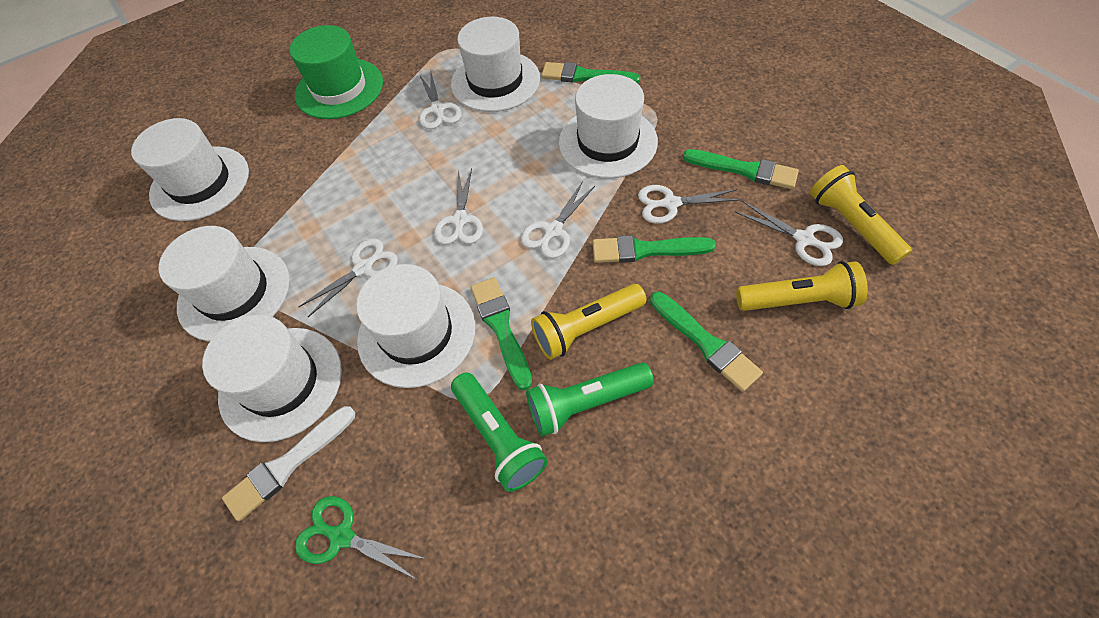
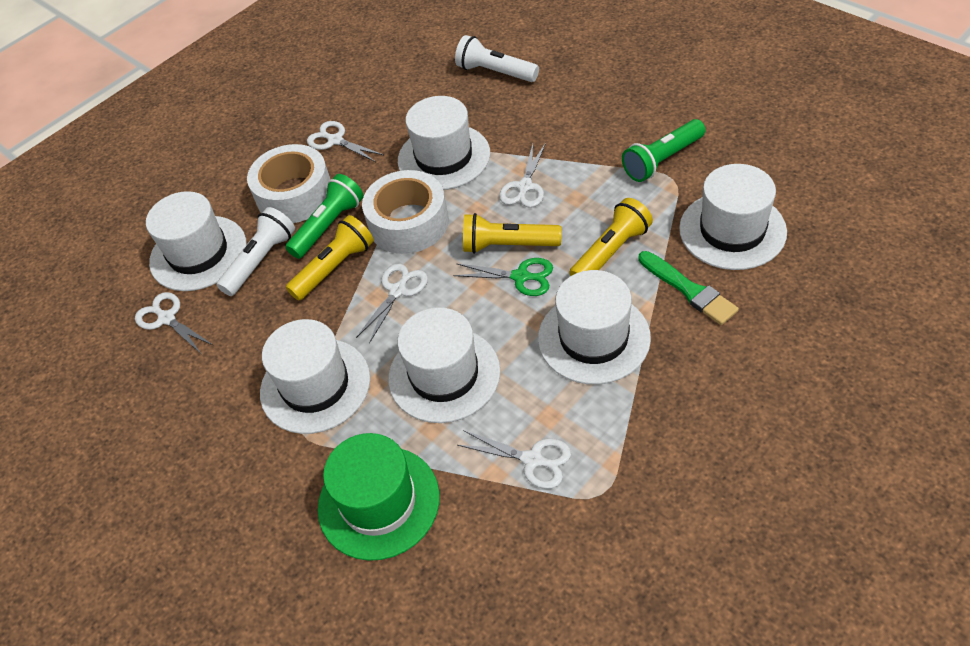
green brush: [470,277,532,390] [541,62,640,84] [592,235,716,263] [650,292,763,392] [683,149,799,189] = 5 -> [638,251,739,325] = 1
white brush: [222,406,355,521] = 1 -> none = 0
white flashlight: none = 0 -> [217,207,295,296] [455,35,539,82] = 2
white scissors: [299,238,398,317] [419,73,462,129] [434,168,483,245] [521,181,595,258] [638,185,742,224] [735,201,843,266] = 6 -> [135,292,213,353] [307,121,384,162] [356,264,428,343] [457,430,571,489] [499,143,546,208] = 5
white tape: none = 0 -> [247,144,331,223] [362,170,449,254] = 2

